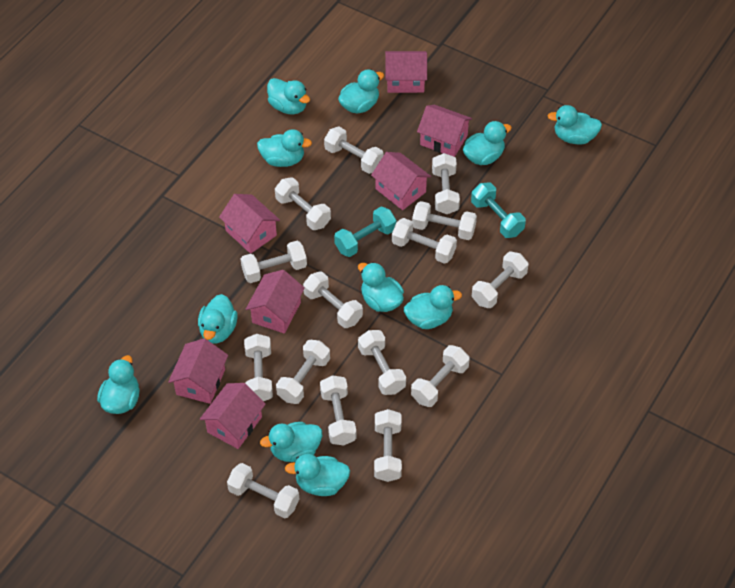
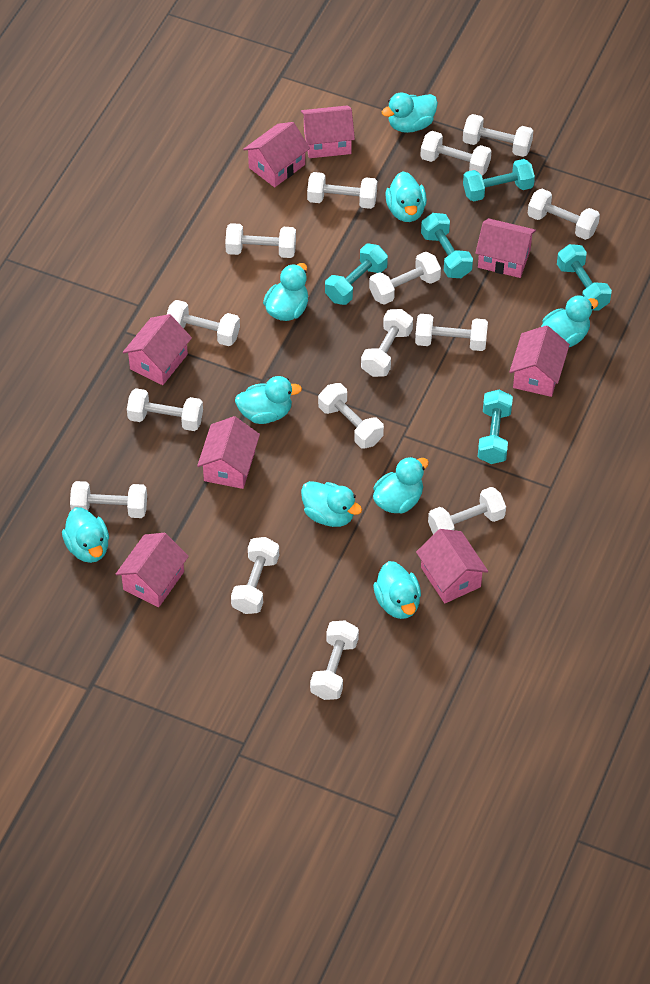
pink house: [168,338,228,404] [200,383,266,449] [219,194,280,254] [246,270,305,334] [371,152,431,210] [385,51,427,93] [417,105,472,157] = 7 -> [116,533,189,607] [123,314,192,385] [197,416,260,489] [243,122,310,187] [301,105,355,158] [416,529,488,604] [475,218,536,278] [509,325,570,397] = 8
turquoise duck: [97,355,140,414] [198,294,238,344] [257,129,312,167] [260,422,322,462] [267,78,310,115] [285,454,350,496] [338,69,384,114] [358,262,404,312] [404,285,462,329] [463,121,512,165] [548,105,602,145] = 11 -> [62,507,109,563] [235,376,302,424] [263,263,308,321] [301,481,362,527] [373,457,429,514] [373,561,421,619] [382,93,438,133] [385,172,427,222] [541,295,599,347] = 9
turquoise dumbbell: [334,207,396,257] [471,182,526,238] = 2 -> [325,244,388,305] [421,213,473,278] [463,159,535,202] [478,390,513,464] [557,244,612,311] = 5

